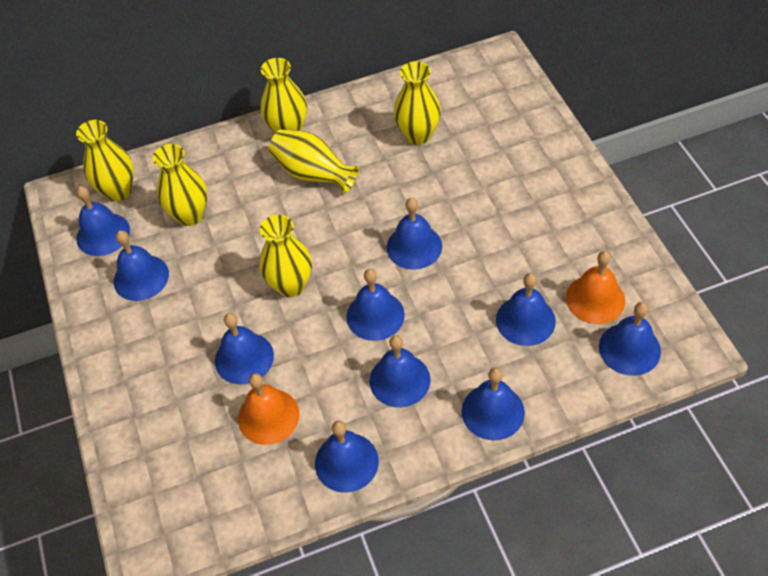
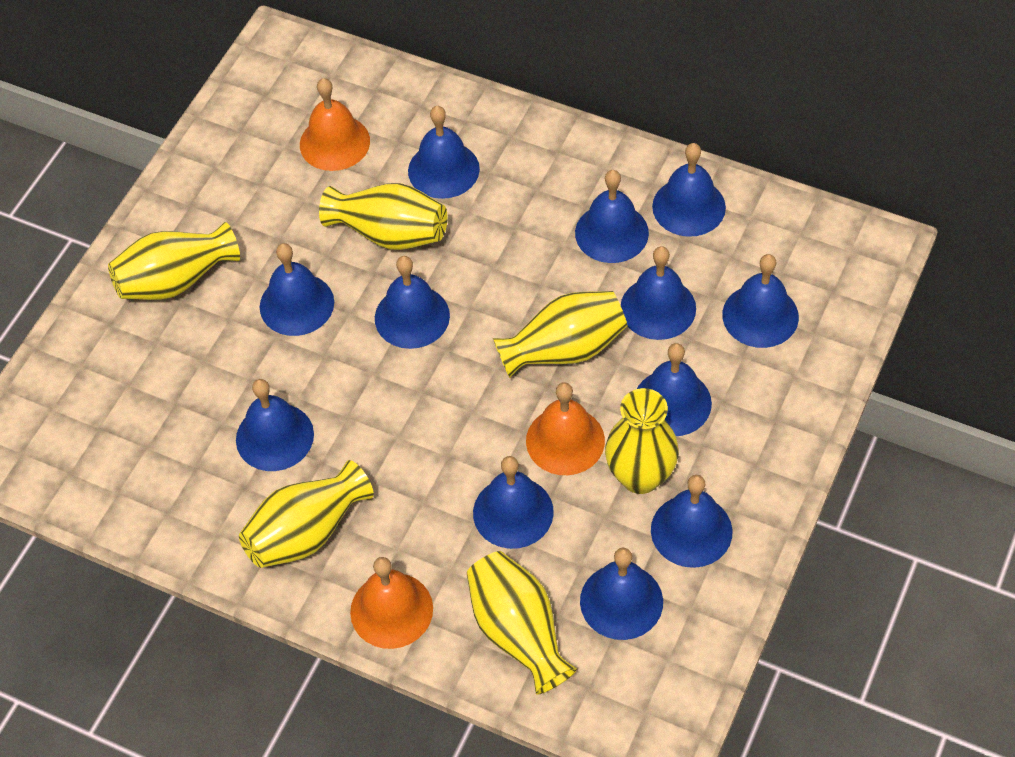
blue bell: [76,186,130,256] [114,231,169,301] [215,313,274,385] [315,421,379,493] [346,269,405,341] [370,335,431,408] [387,198,442,270] [462,368,525,441] [496,273,556,346] [599,302,661,376] = 10 -> [236,379,314,471] [260,243,334,336] [375,256,450,349] [408,106,480,199] [473,456,554,549] [575,170,649,263] [580,548,663,640] [621,246,696,340] [637,343,712,436] [651,475,733,568] [652,143,726,237] [722,254,799,348] = 12
orange bell: [238,373,299,445] [566,251,625,324] = 2 -> [300,78,370,171] [350,557,433,649] [526,382,605,475] = 3

